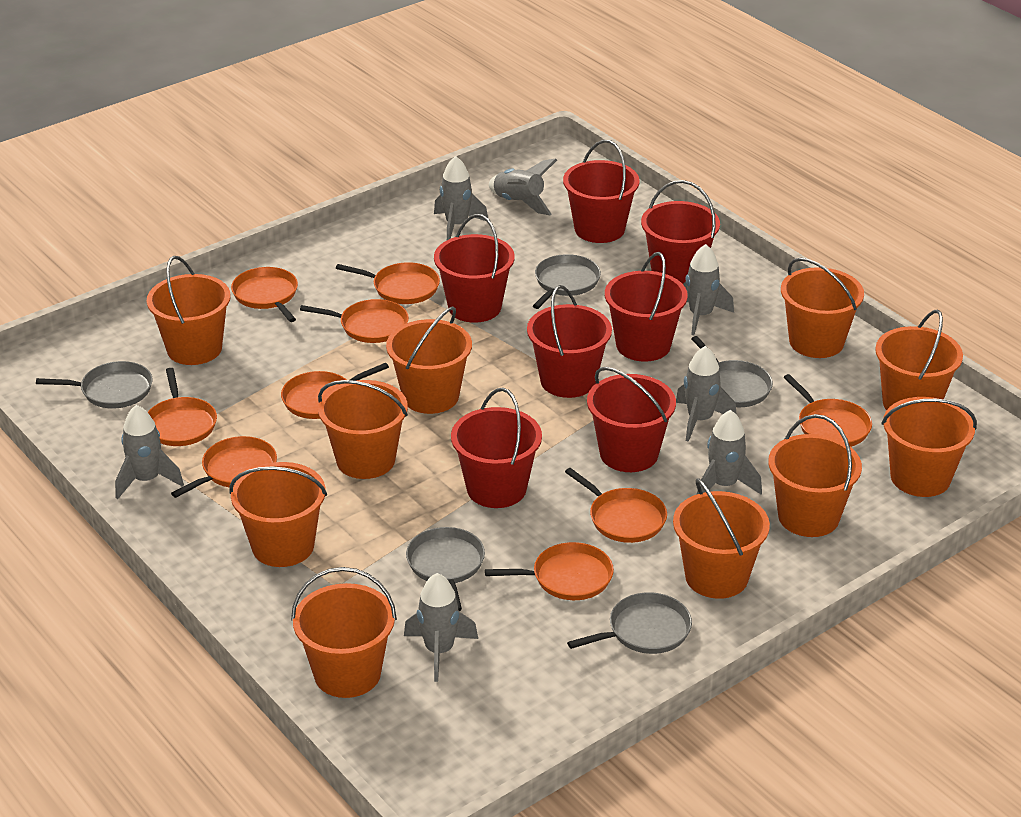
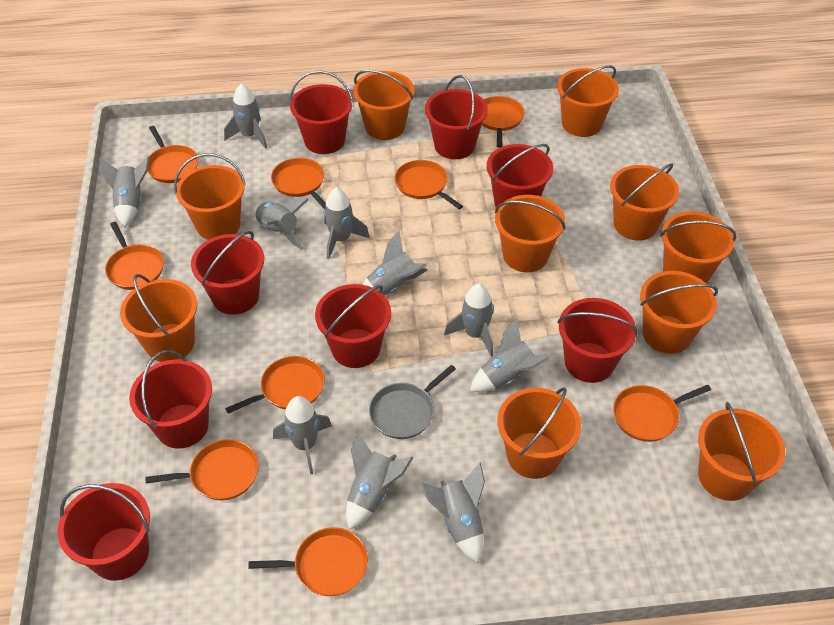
grey pan: [36,361,153,409] [406,527,485,611] [533,254,601,309] [567,592,692,654] [691,336,773,407] = 5 -> [369,365,456,439] = 1
grey rocket: [115,405,184,499] [404,573,478,682] [434,156,488,240] [489,158,557,215] [676,346,737,442] [683,244,734,335] [697,410,762,495] = 7 -> [99,156,150,227] [224,83,267,149] [254,197,308,249] [273,396,332,475] [324,187,370,259] [346,432,413,530] [362,231,427,295] [420,463,485,563] [444,284,494,357] [470,318,549,392] = 10
red bucket: [434,214,515,323] [451,388,542,508] [527,285,612,398] [563,140,639,243] [587,367,676,472] [605,252,688,362] [641,180,720,284] = 7 -> [57,483,150,581] [129,350,212,449] [191,231,264,315] [289,70,354,154] [315,284,391,368] [425,75,488,159] [487,144,553,207] [557,298,638,383] = 8

